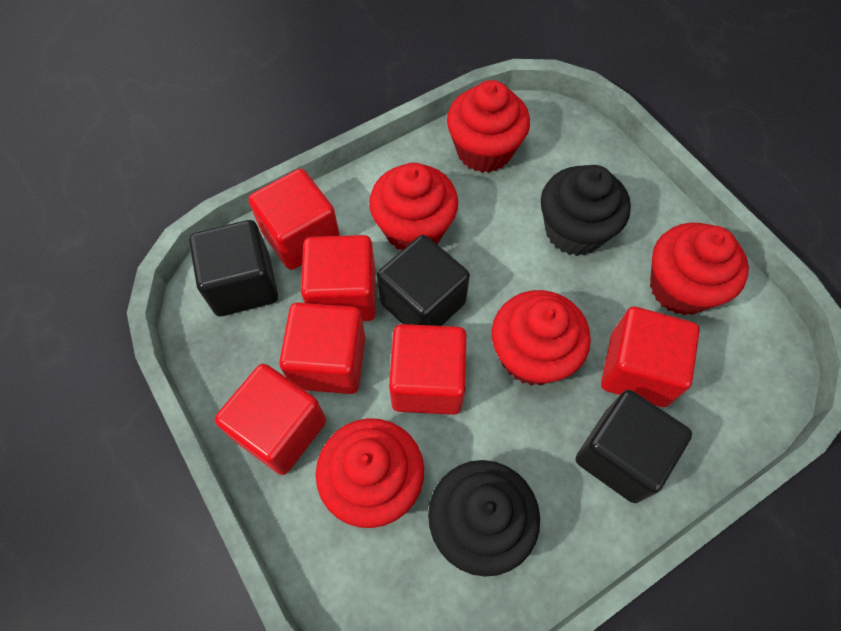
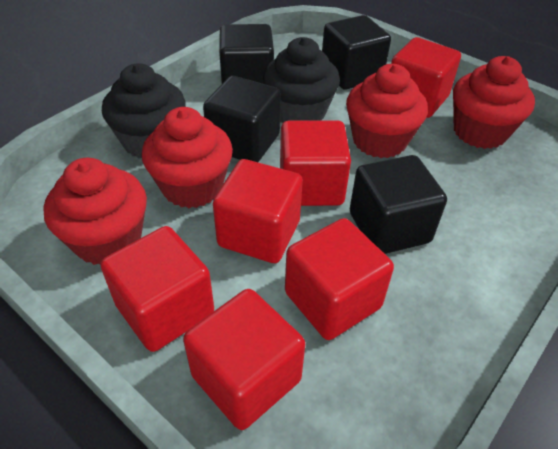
black cube: [189,220,278,316] [377,235,470,326] [576,390,692,503] = 3 -> [203,76,281,162] [219,24,274,84] [322,15,391,90] [350,155,447,254] = 4
red cupcake: [316,418,424,528] [369,163,458,250] [447,80,530,173] [492,290,591,385] [650,222,749,315] = 5 -> [43,158,147,265] [142,107,233,208] [346,64,428,158] [453,56,535,149] = 4

